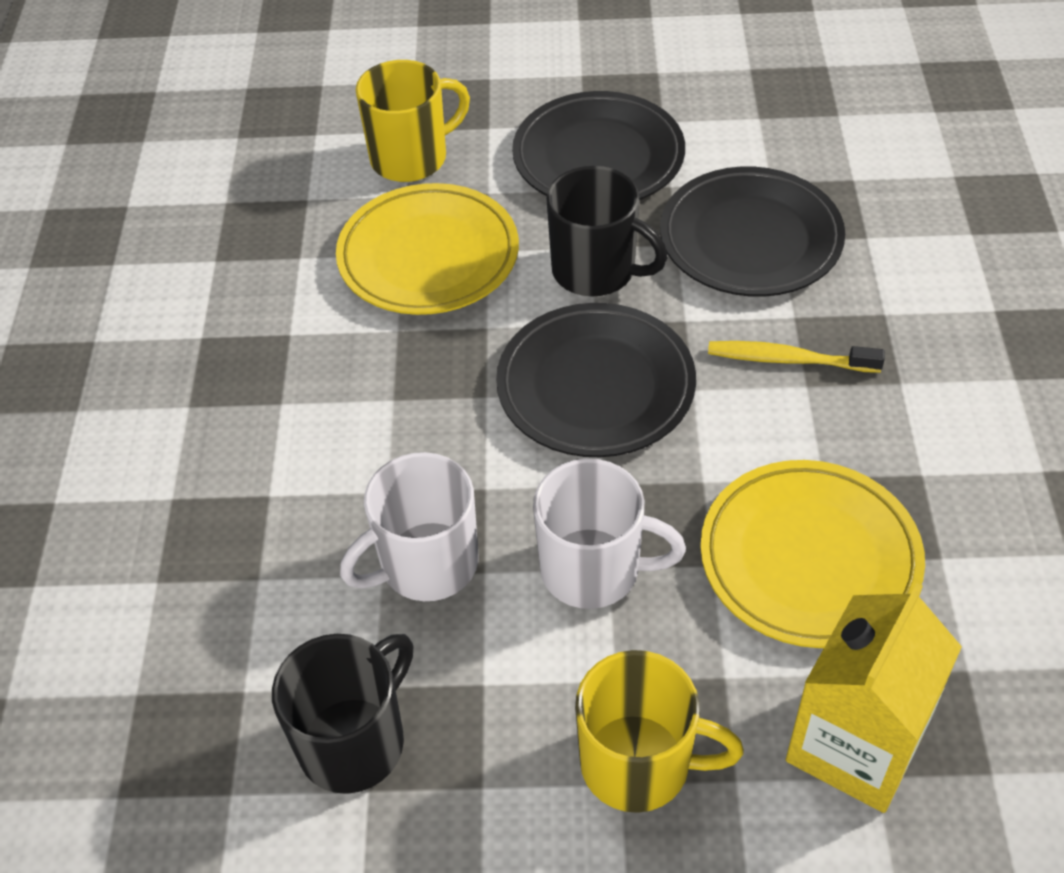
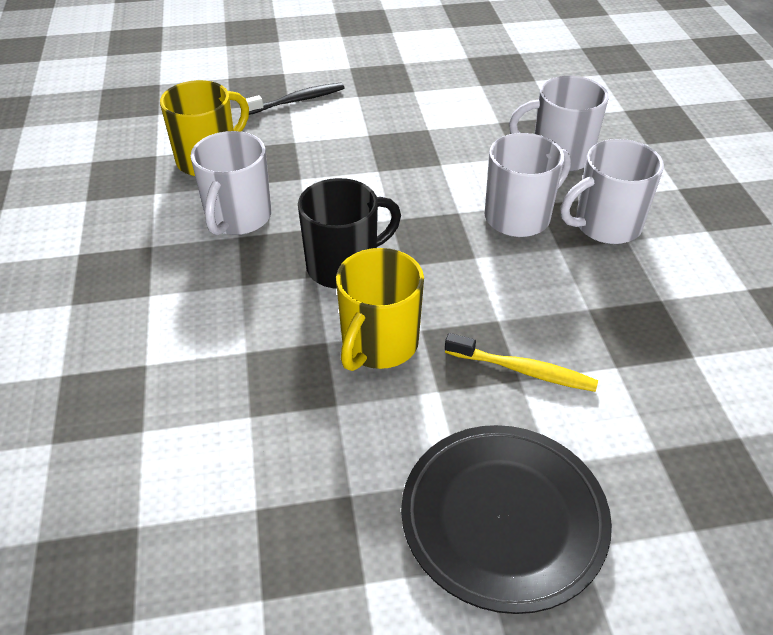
black mug: [272,634,414,794] [546,166,668,297] = 2 -> [298,178,401,289] = 1
black plate: [496,303,696,457] [512,91,685,200] [660,167,845,297] = 3 -> [401,425,612,614] = 1
black toothbrush: none = 0 -> [246,83,344,115] = 1
white mug: [340,452,478,601] [533,459,686,609] = 2 -> [191,131,271,235] [485,133,571,237] [509,76,609,172] [560,139,664,244] = 4
yellow carton: [786,583,962,813] = 1 -> none = 0
yellow plate: [336,183,519,315] [700,460,925,648] = 2 -> none = 0

